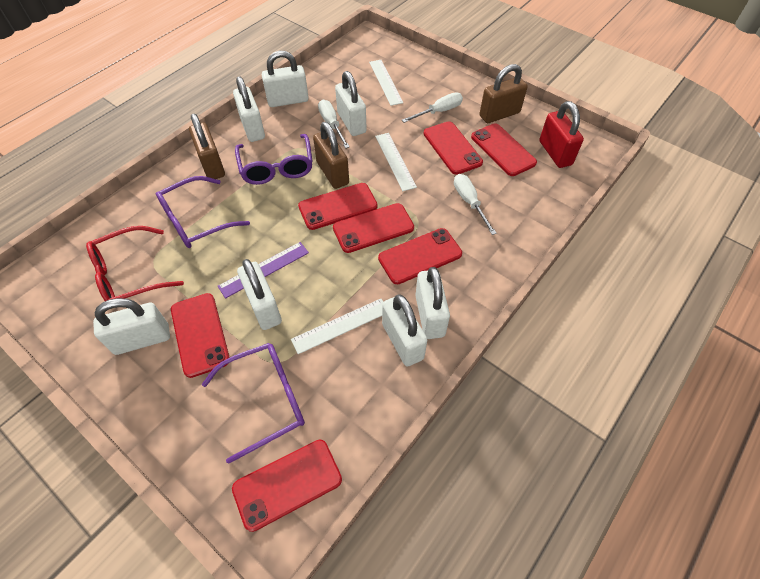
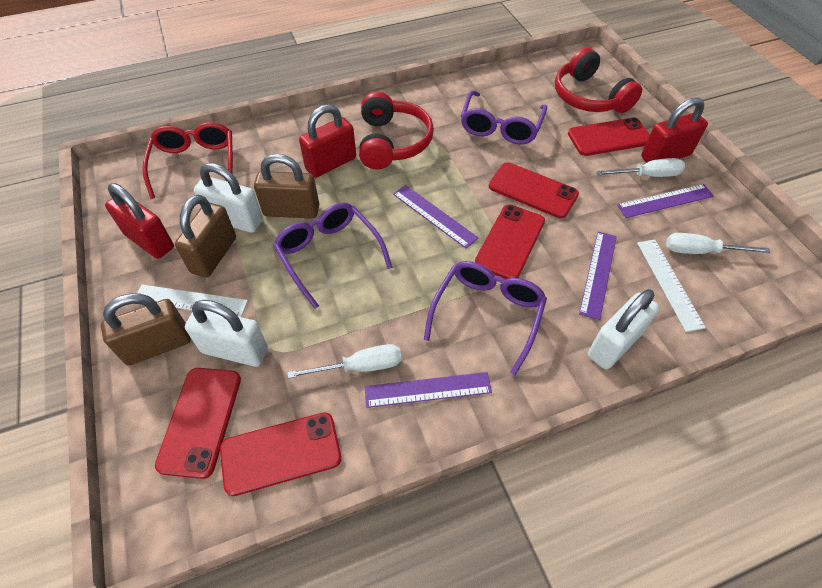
purple ruler: [218,242,309,299] = 1 -> [365,372,492,408] [393,185,478,248] [579,232,617,320] [617,184,714,218] = 4
red headphones: none = 0 -> [359,91,434,170] [555,47,642,113] = 2
red padlock: [539,101,584,168] = 1 -> [105,183,174,259] [299,104,356,178] [641,97,708,162] = 3
red phone: [171,293,230,378] [232,440,342,532] [298,183,378,230] [333,203,414,253] [378,228,462,284] [423,121,483,175] [471,123,537,176] = 7 -> [155,368,241,479] [220,412,341,496] [475,204,545,279] [489,162,579,218] [568,117,650,156] = 5
white padlock: [93,298,170,355] [233,76,265,142] [237,259,282,330] [262,51,309,107] [335,71,367,136] [382,295,427,366] [415,267,450,339] = 7 -> [185,300,268,367] [194,163,263,233] [588,289,659,370] = 3
white ruler: [291,299,383,354] [369,60,403,106] [375,133,417,191] = 3 -> [137,285,248,317] [637,240,706,332] = 2

